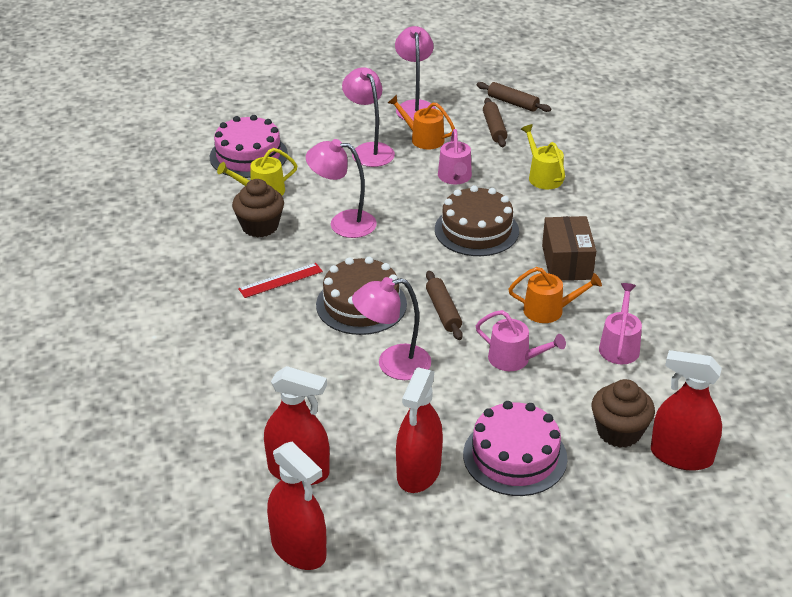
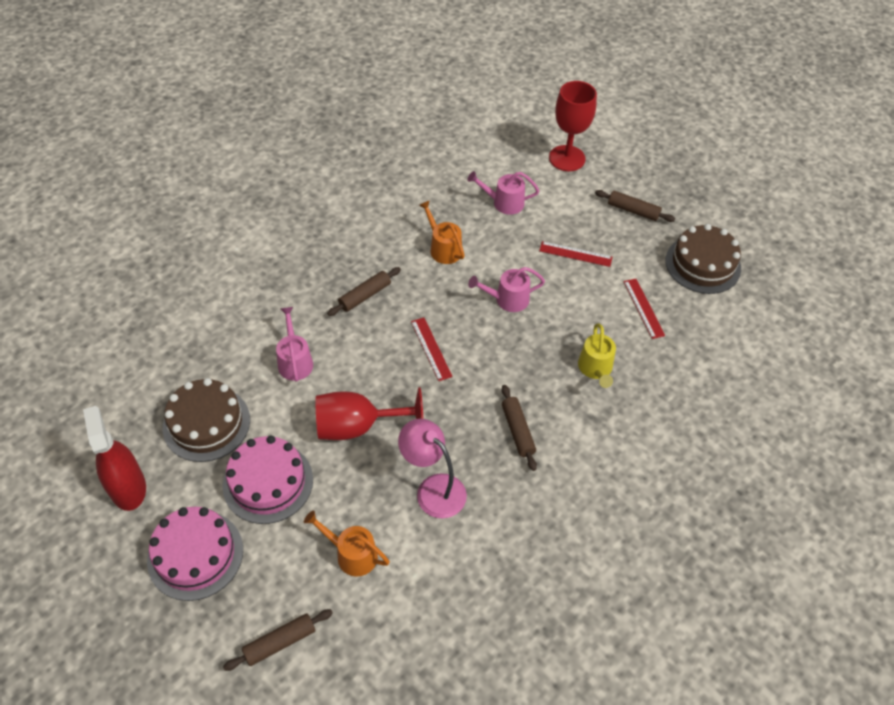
brown box: [542,216,596,281] = 1 -> none = 0
brown cupcake: [232,179,284,238] [592,379,655,448] = 2 -> none = 0
brown rolling pin: [426,271,463,340] [477,82,551,112] [483,98,507,147] = 3 -> [223,609,333,671] [327,267,401,316] [502,385,537,471] [595,190,675,222] = 4
pink lamp: [306,139,377,238] [342,67,395,167] [352,277,431,380] [395,26,436,121] = 4 -> [398,419,467,518] = 1
red goblet: none = 0 -> [316,387,423,440] [549,81,597,171] = 2
red ruler: [238,263,323,298] = 1 -> [411,317,453,381] [539,241,612,267] [623,279,665,339] = 3
red spray bottle: [264,366,330,485] [267,442,326,570] [396,367,443,493] [651,350,722,471] = 4 -> [83,406,146,511] = 1
yellow watering can: [217,148,298,195] [521,124,565,189] = 2 -> [578,323,616,388] = 1

